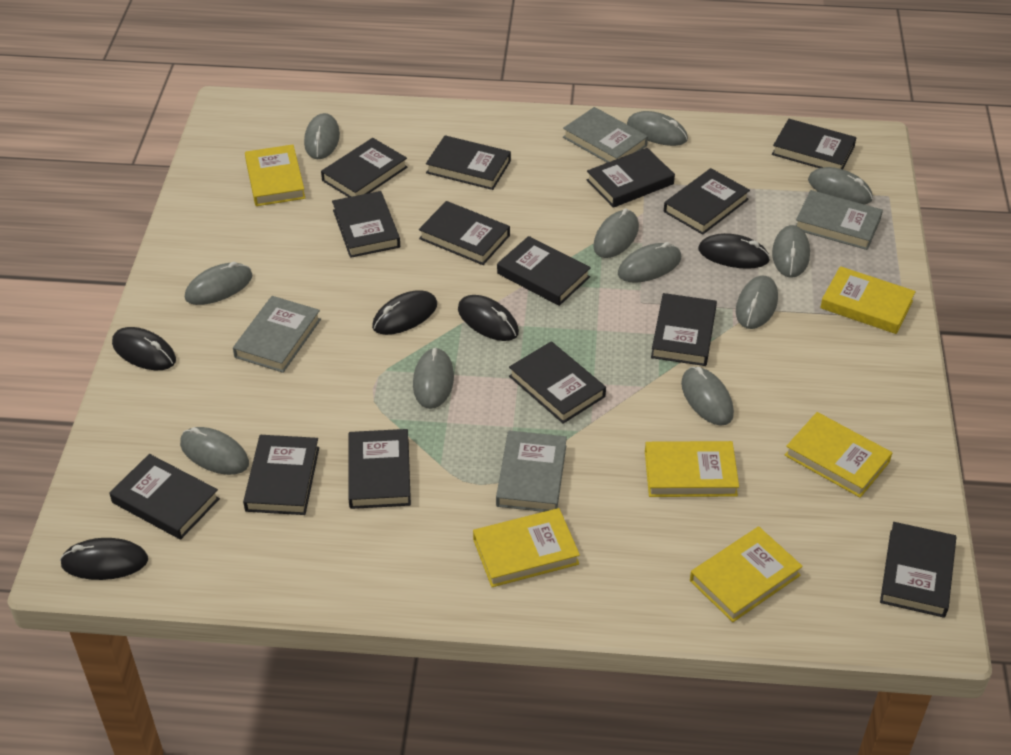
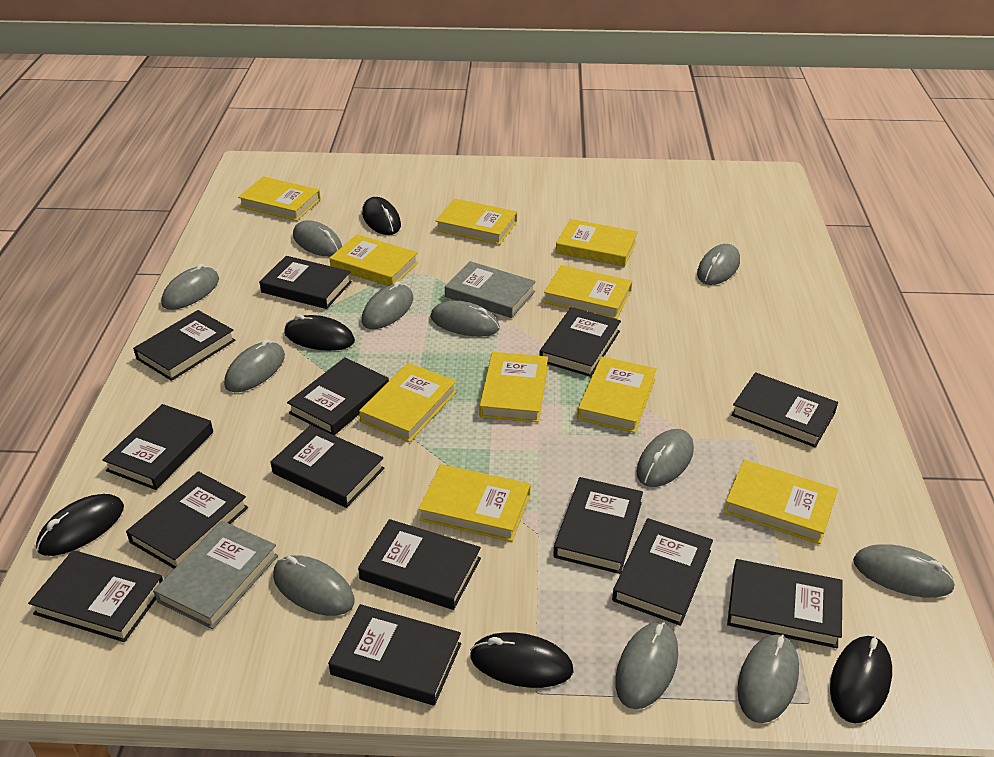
grey book: [233,296,321,373] [496,431,567,512] [563,107,648,163] [796,190,883,250] = 4 -> [153,521,278,629] [445,261,536,318] = 2
yellow book: [245,145,305,206] [473,508,580,587] [645,441,739,497] [690,526,803,622] [785,412,892,498] [820,266,915,334] = 6 -> [238,176,321,221] [330,234,418,286] [359,363,457,442] [419,464,531,542] [435,198,517,245] [479,352,548,422] [544,265,632,319] [556,219,638,267] [577,356,657,433] [724,460,838,544] = 10

